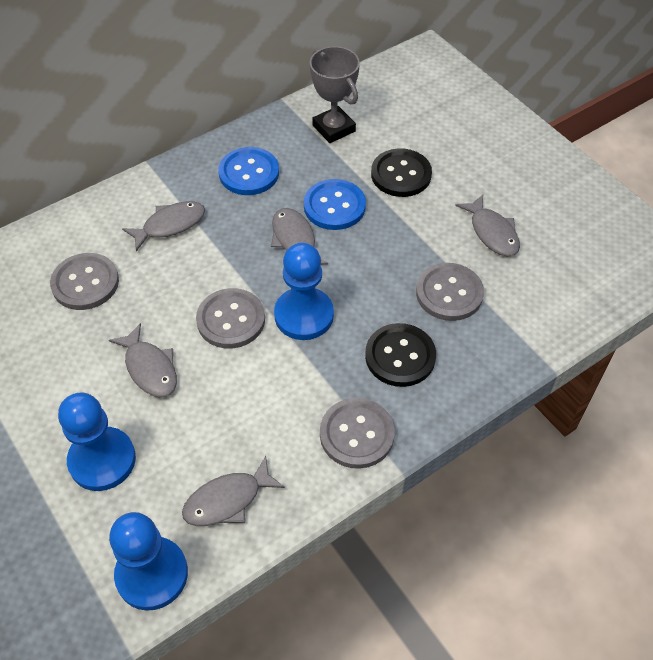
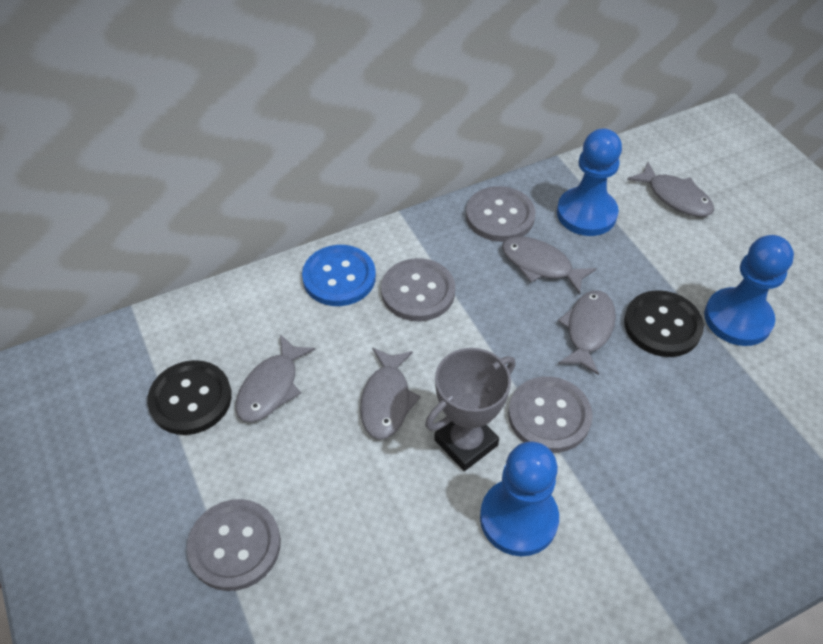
blue button: [218,147,279,195] [304,179,366,230] = 2 -> [302,245,376,306] = 1

